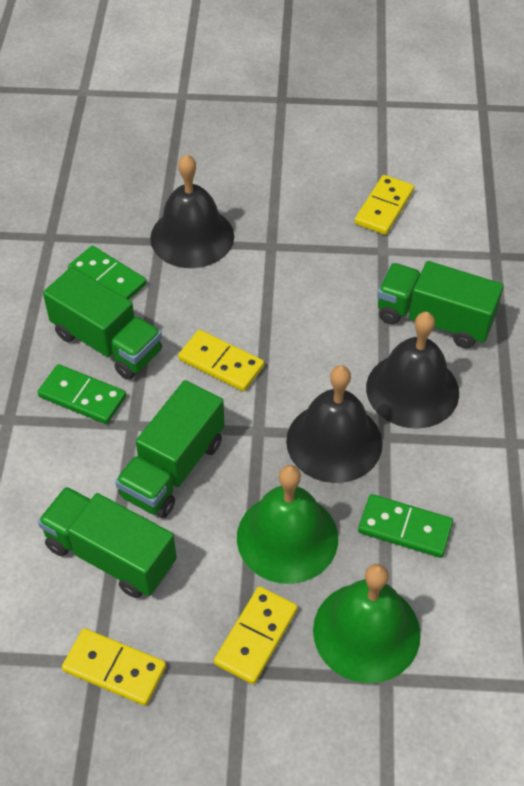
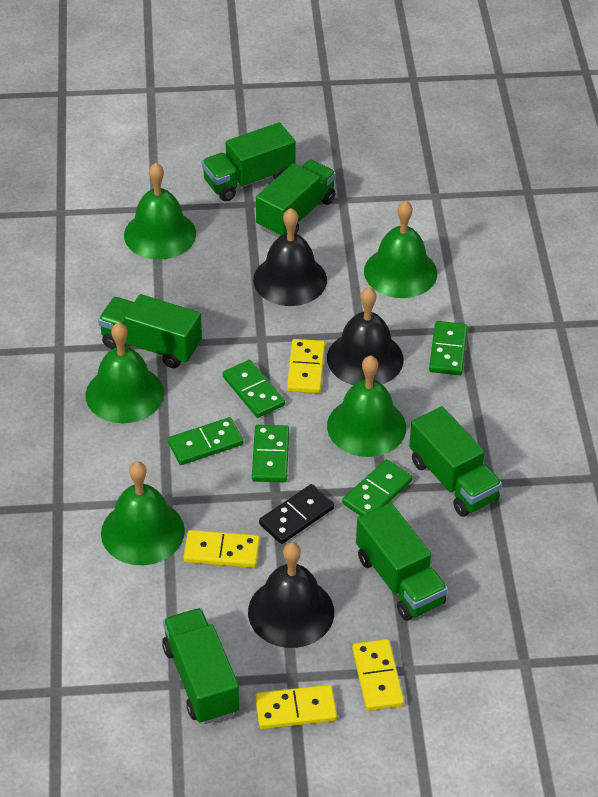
black domino: none = 0 -> [259,484,334,544] = 1
green bell: [237,465,338,584] [313,564,421,683] = 2 -> [86,322,164,423] [101,461,185,565] [124,163,196,260] [327,355,406,457] [364,201,437,298] = 5
green domino: [38,364,126,424] [68,246,147,300] [358,494,453,558] = 3 -> [168,417,243,465] [223,360,285,418] [252,425,289,482] [342,459,413,516] [429,321,468,375] = 5
green truck: [38,487,177,598] [43,267,162,380] [115,380,225,518] [377,261,504,348] = 4 -> [98,294,202,368] [162,608,239,724] [202,122,296,201] [256,160,336,238] [356,503,448,621] [409,406,502,517] = 6

